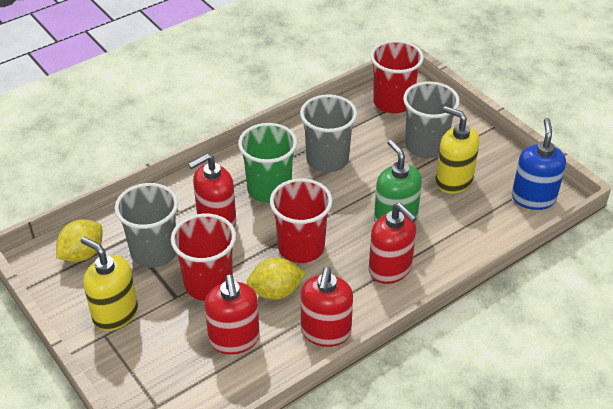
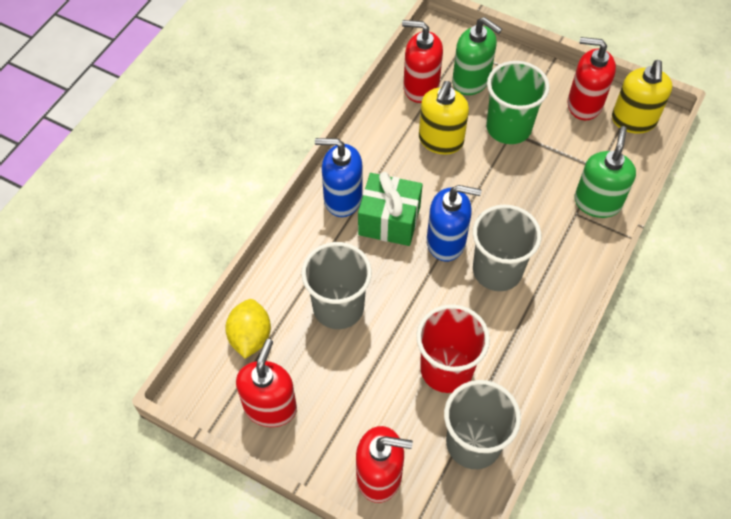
blue soap dispenser: [512,118,566,210] = 1 -> [315,138,363,217] [427,185,482,261] = 2
green gift: none = 0 -> [358,172,423,246] = 1
green soap dispenser: [374,140,422,223] = 1 -> [452,17,502,95] [574,126,636,218] = 2
red cup: [171,213,236,301] [270,178,333,263] [370,40,424,113] = 3 -> [416,304,490,393] = 1
yellow lemon: [56,219,102,262] [247,258,306,300] = 2 -> [225,299,271,359] = 1

